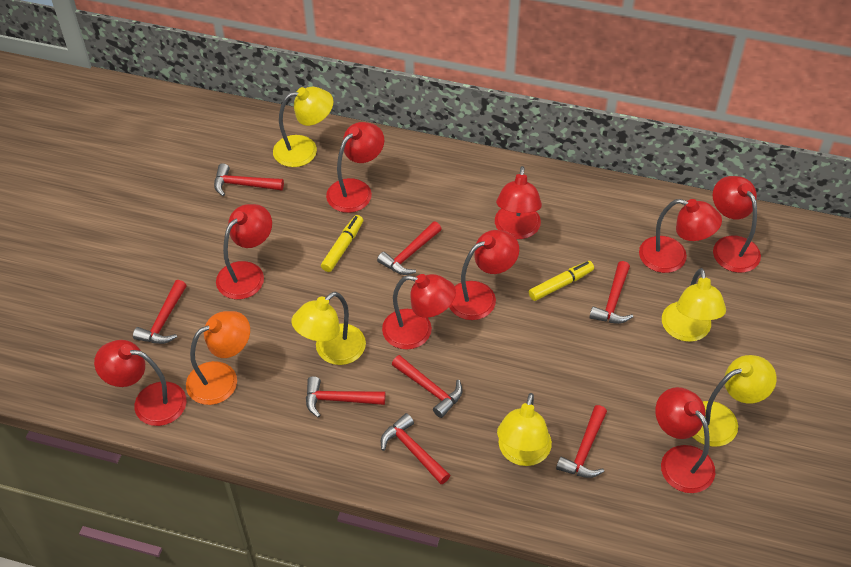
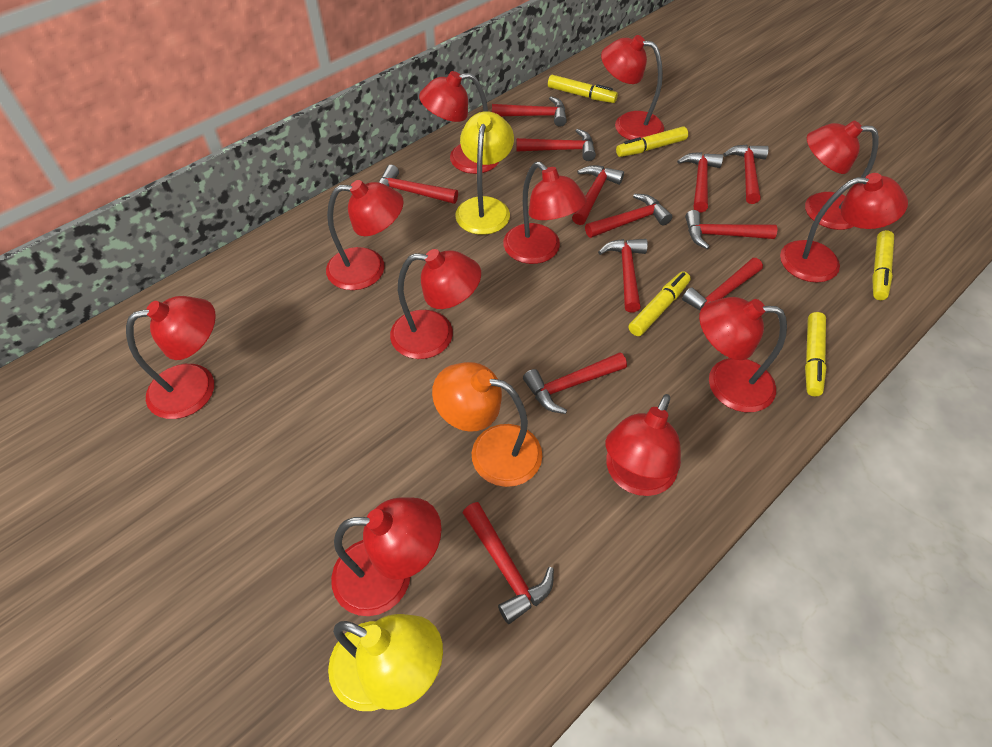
red hammer: [133,280,187,344] [214,163,284,196] [306,376,385,418] [377,221,442,275] [381,413,450,484] [392,355,462,418] [556,405,607,478] [589,261,633,324] = 8 -> [379,165,458,204] [463,502,554,624] [492,96,567,127] [516,129,596,161] [523,352,627,414] [572,165,624,225] [585,194,672,238] [598,239,648,312] [677,152,723,213] [682,258,763,310] [685,210,777,249] [723,145,769,204] = 12
red lamp: [94,340,187,426] [216,204,272,299] [326,122,384,213] [382,274,456,350] [449,230,519,320] [495,166,542,239] [639,199,722,273] [655,387,715,493] [713,176,761,273] = 9 -> [126,296,216,419] [326,180,404,290] [331,497,442,616] [390,249,481,359] [419,71,499,174] [503,162,587,264] [601,35,664,140] [605,394,681,496] [699,297,787,412] [780,173,908,282] [805,121,879,230] = 11
yellow lamp: [273,87,333,167] [291,292,366,365] [497,393,552,466] [662,268,726,342] [692,355,777,447] = 5 -> [328,614,443,711] [455,111,514,235] = 2
yellow marker: [321,215,363,272] [529,261,594,301] = 2 -> [548,75,618,103] [616,127,688,157] [629,272,691,336] [805,312,827,397] [872,230,894,300] = 5

